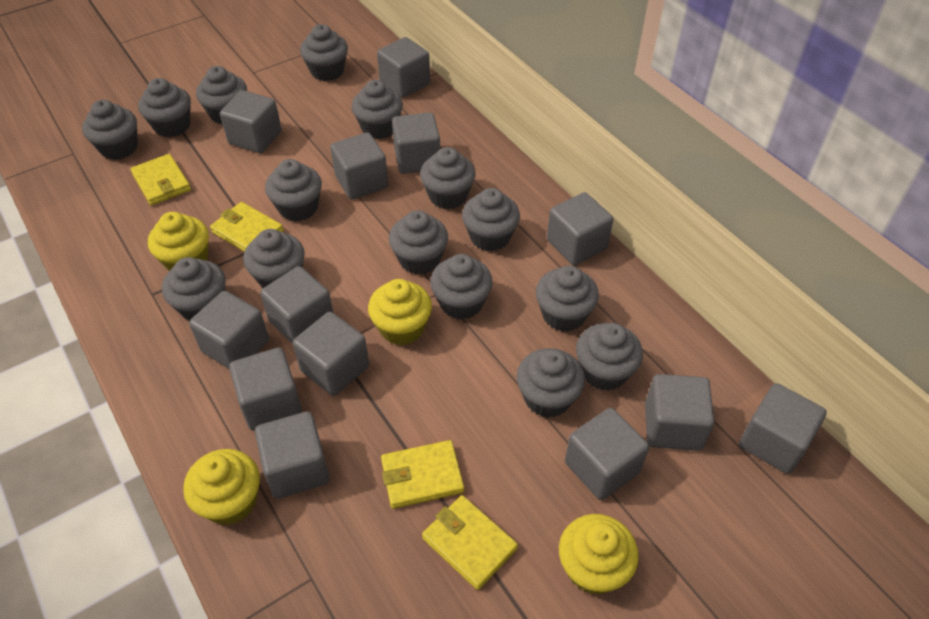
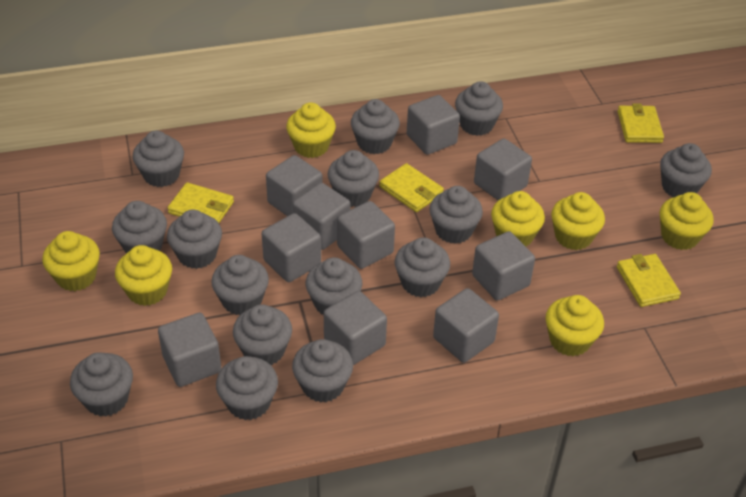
grey cube: [189,291,269,370] [220,90,282,153] [229,347,302,431] [255,412,330,499] [260,266,333,344] [293,312,369,396] [330,132,388,200] [377,37,430,98] [392,112,440,174] [547,192,613,266] [565,408,649,500] [645,374,714,451] [739,383,827,474] = 13 -> [158,312,222,387] [262,213,321,282] [266,155,323,216] [292,183,350,250] [324,291,387,365] [337,201,395,269] [407,95,460,155] [433,288,499,363] [472,231,535,301] [474,138,532,200] = 10
yellow cupcake: [148,212,209,271] [183,449,260,525] [368,279,432,345] [559,514,639,595] = 4 -> [42,231,100,291] [115,245,172,306] [286,103,336,158] [491,191,545,247] [545,295,604,356] [551,192,605,250] [659,192,714,250] = 7

